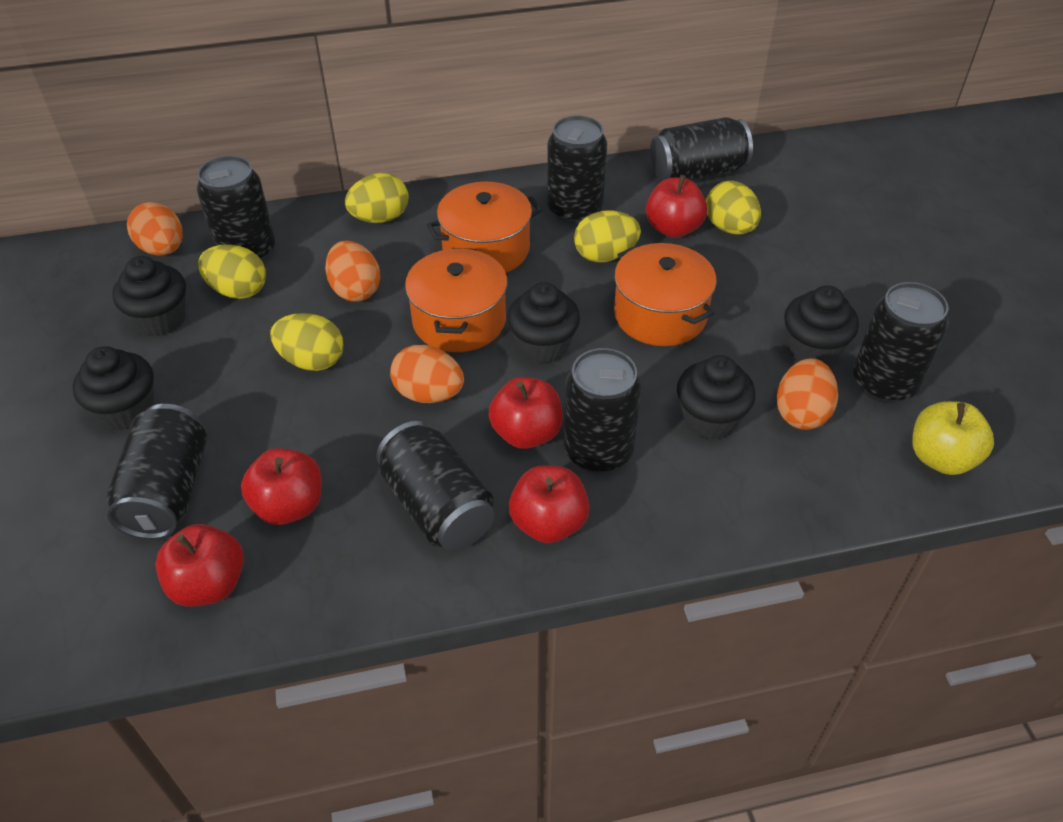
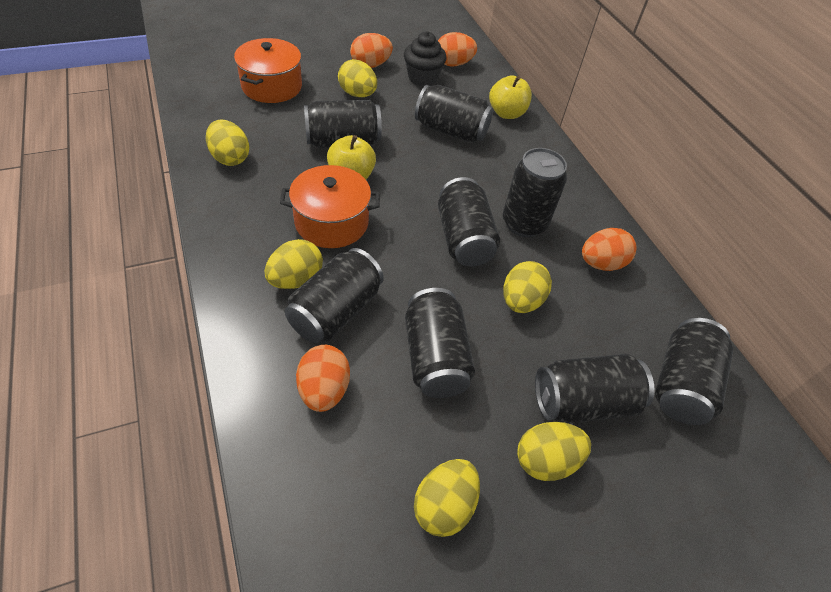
black can: [106,404,207,539] [197,156,275,262] [376,421,494,551] [547,115,607,224] [563,348,642,473] [650,117,753,181] [853,282,949,403] = 7 -> [285,248,384,343] [304,100,382,148] [405,288,475,398] [415,85,493,143] [438,177,500,267] [503,148,567,237] [535,354,655,424] [655,318,733,425] = 8
black cupcake: [73,346,154,431] [112,256,186,336] [507,282,580,364] [677,355,756,440] [784,285,859,365] = 5 -> [404,31,447,86] = 1
orange pot: [405,248,507,352] [427,181,542,273] [614,243,717,346] = 3 -> [234,38,302,103] [280,165,380,248] = 2
red apple: [155,524,244,607] [241,448,322,525] [488,377,563,449] [509,465,590,543] [646,175,707,238] = 5 -> none = 0
yellow apple: [912,401,994,475] = 1 -> [327,135,376,179] [489,75,532,119] = 2
yellow egg: [198,244,266,299] [270,313,343,371] [345,173,409,223] [574,210,641,262] [706,181,761,235] = 5 -> [206,119,249,166] [265,239,323,289] [338,59,377,97] [414,459,480,537] [503,261,552,313] [517,422,591,481] = 6

